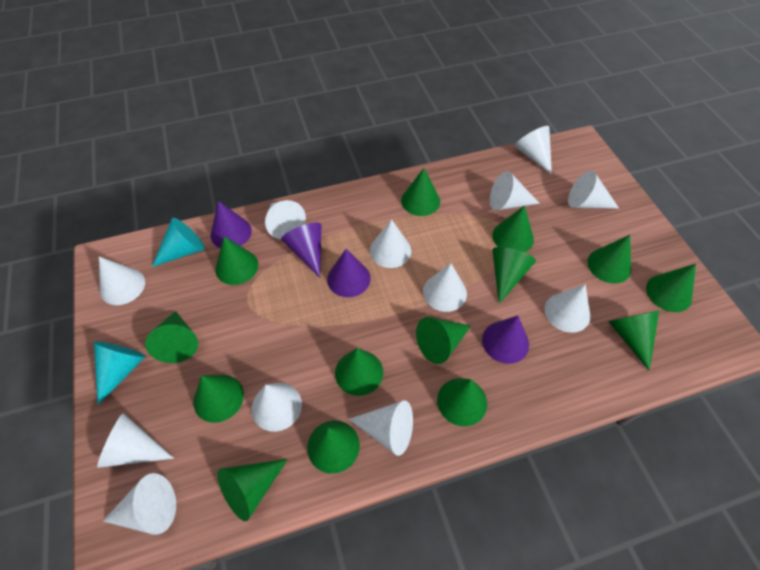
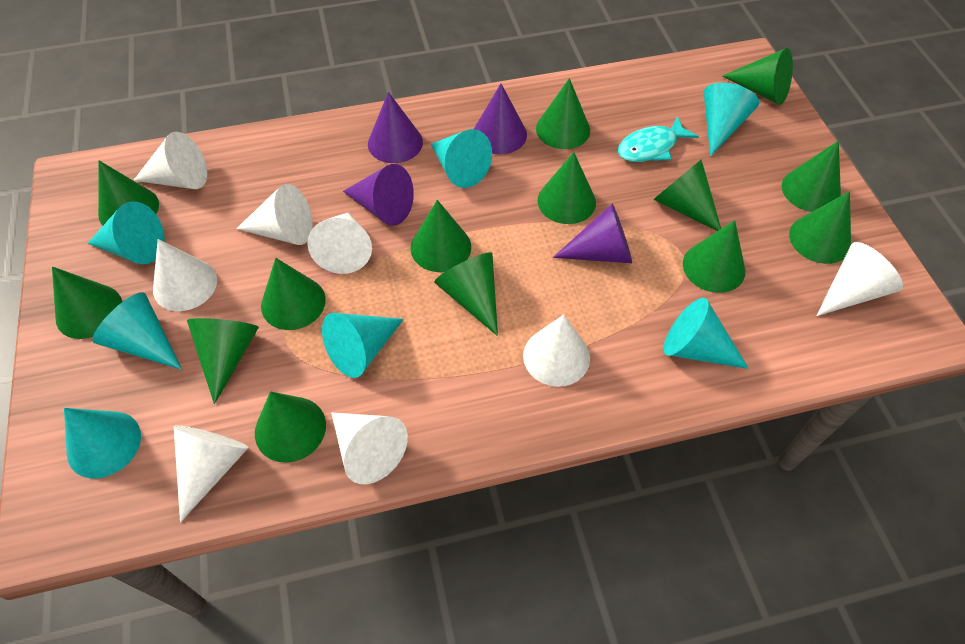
turquoise cone: [94,341,146,405] [152,218,205,267] = 2 -> [64,408,141,478] [88,201,164,264] [92,292,182,370] [322,313,404,378] [431,129,492,188] [664,298,749,369] [704,83,759,156] = 7
turquoise fish: none = 0 -> [618,116,699,162] = 1
white cone: [97,413,174,468] [99,257,145,305] [103,473,176,535] [252,383,302,432] [265,200,306,239] [348,400,413,456] [370,219,411,268] [423,263,467,312] [490,171,540,210] [514,126,552,175] [544,284,590,333] [568,170,619,209] = 12 -> [133,132,207,189] [153,239,217,311] [174,425,249,522] [236,184,313,245] [307,213,372,274] [331,413,408,484] [523,315,590,387] [816,242,903,316] = 8

